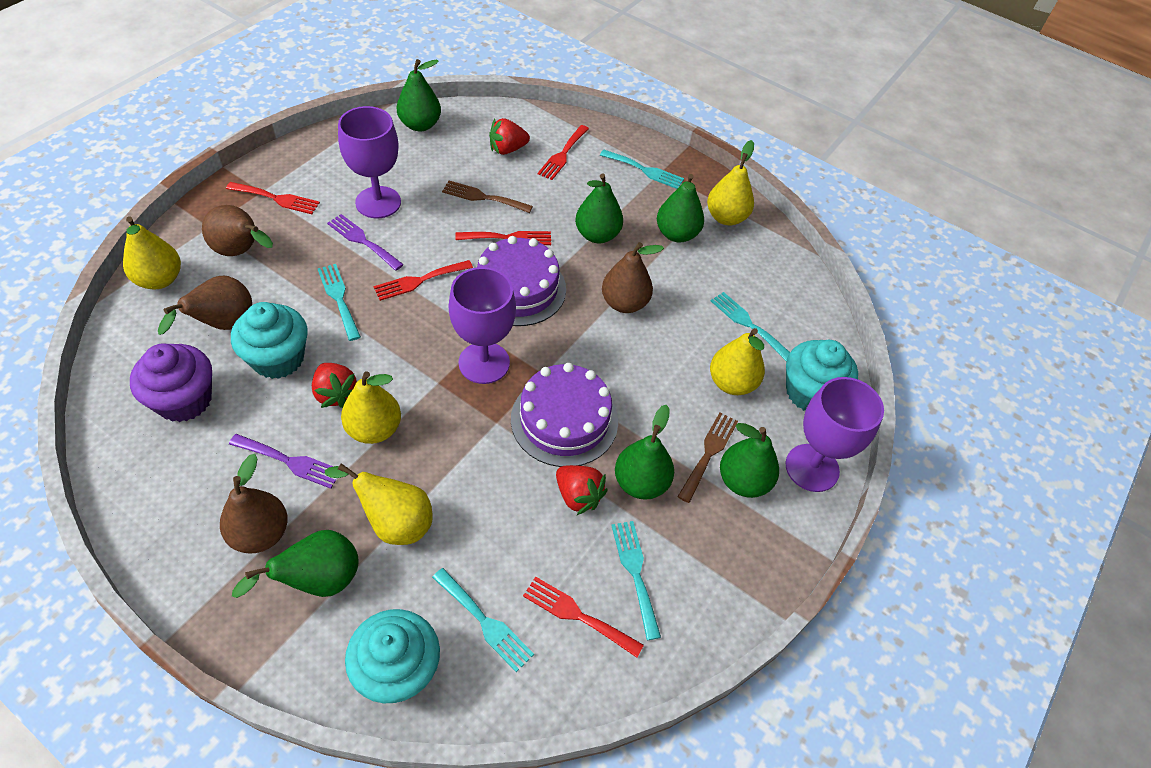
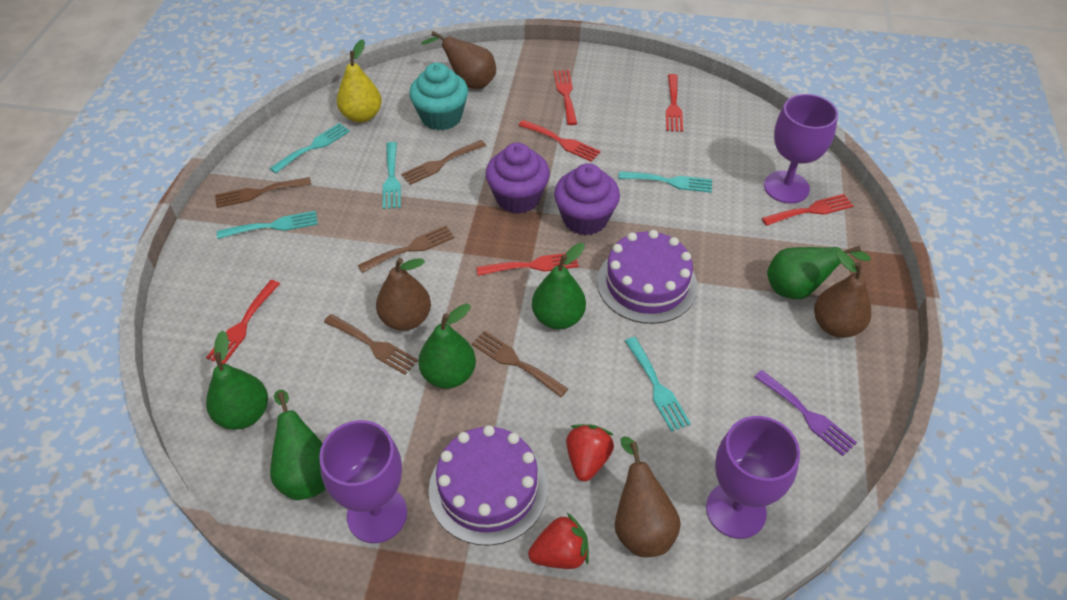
brown fork: [442,181,533,213] [677,413,738,503] = 2 -> [215,177,311,208] [324,314,418,375] [358,225,454,273] [401,140,486,185] [471,331,568,397] = 5
green pear: [232,530,359,598] [397,59,441,132] [575,173,623,243] [615,405,674,500] [657,174,704,243] [720,423,779,498] = 6 -> [206,330,268,430] [270,390,326,500] [418,304,476,389] [532,243,586,329] [767,246,871,299] = 5
purple cupcake: [130,344,212,422] = 1 -> [485,143,550,214] [554,163,620,235] = 2
purple fork: [229,434,336,489] [327,214,404,271] = 2 -> [755,370,857,456] = 1
red fork: [226,182,320,214] [373,260,473,301] [455,231,551,245] [523,576,644,658] [538,125,589,180] = 5 -> [206,280,280,364] [476,253,579,276] [518,120,600,162] [554,70,577,125] [666,74,683,132] [762,194,853,226] = 6
red strawberry: [312,363,357,408] [489,118,530,155] [556,465,608,516] = 3 -> [528,513,589,569] [566,424,614,481] = 2
turquoise cupcake: [231,302,308,379] [345,609,440,703] [786,340,858,411] = 3 -> [409,63,468,130] = 1
yellow pear: [123,216,181,289] [325,463,433,545] [341,371,401,444] [707,140,754,225] [710,328,765,395] = 5 -> [337,39,382,123] = 1

